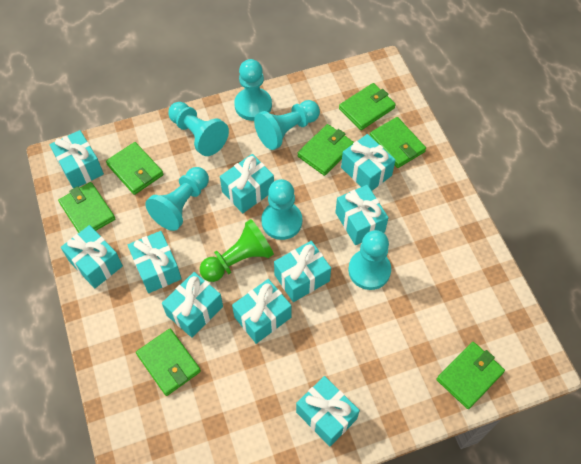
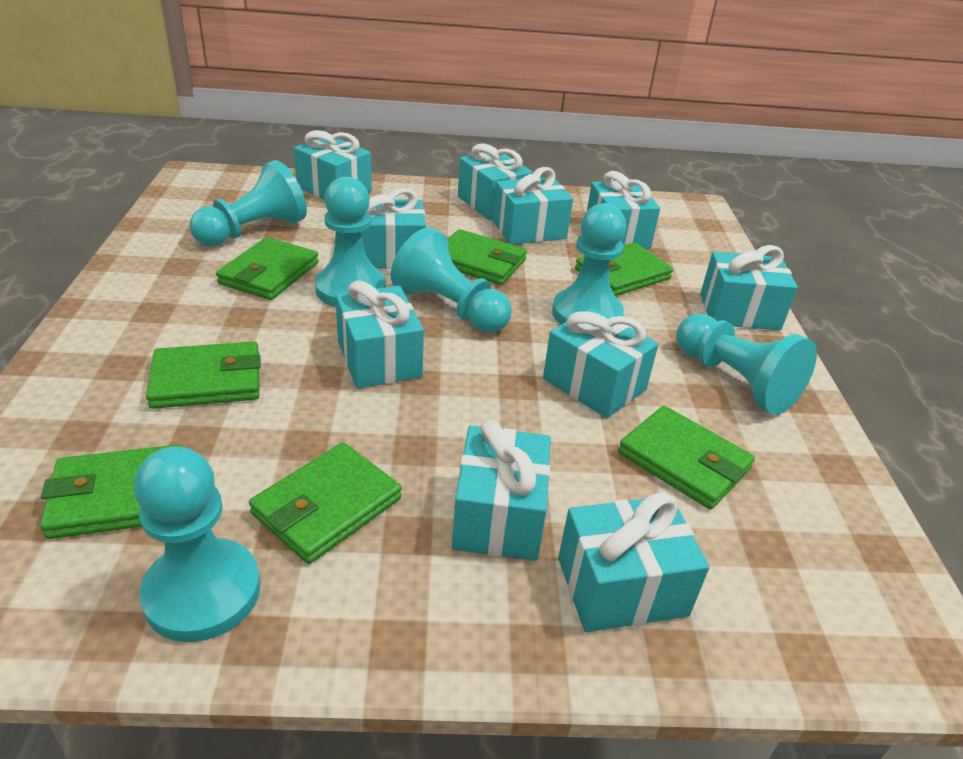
green pawn: [200,219,274,282] = 1 -> none = 0

